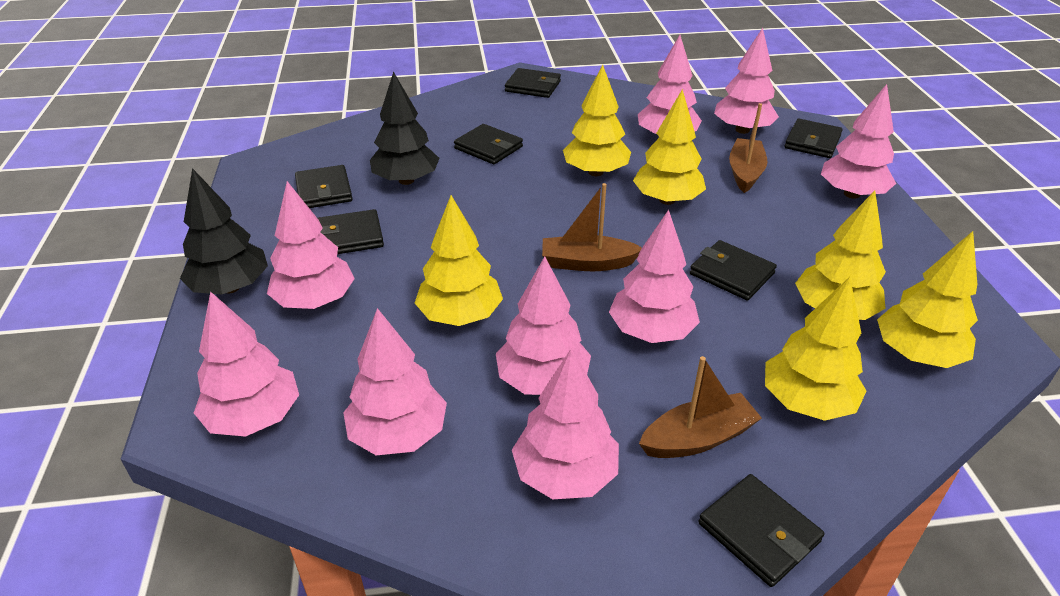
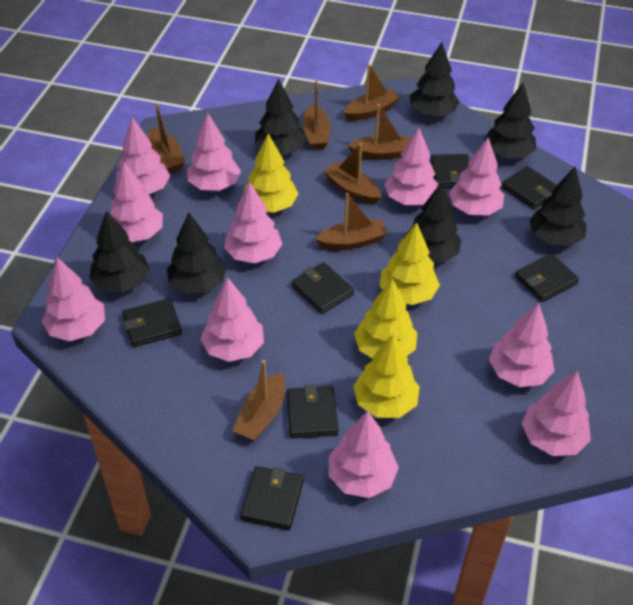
black tree: [180,168,268,294] [370,71,439,185] = 2 -> [89,211,150,293] [167,213,227,294] [255,79,306,155] [404,182,461,262] [410,42,460,117] [484,83,536,158] [529,167,586,246] = 7
brown boat: [542,183,642,271] [639,356,762,458] [729,103,768,193] = 3 -> [148,103,185,173] [233,360,285,441] [302,80,330,149] [315,193,387,250] [324,143,382,204] [344,64,401,121] [347,104,412,160] = 7
pink tree: [194,291,299,437] [267,181,355,309] [343,308,447,455] [496,256,591,395] [512,348,619,499] [609,210,700,343] [638,35,702,134] [714,28,779,134] [821,84,896,199] = 9 -> [42,257,105,341] [110,162,163,242] [116,117,170,195] [187,113,241,191] [200,277,264,362] [224,182,282,263] [328,411,399,498] [384,128,439,205] [449,138,504,216] [489,303,554,387] [522,371,591,456] = 11
yellow tree: [415,195,503,326] [563,65,631,176] [633,89,706,205] [765,277,866,421] [795,191,886,320] [877,231,978,368] = 6 -> [244,134,298,213] [353,334,420,418] [354,279,417,358] [379,222,440,305] = 4

